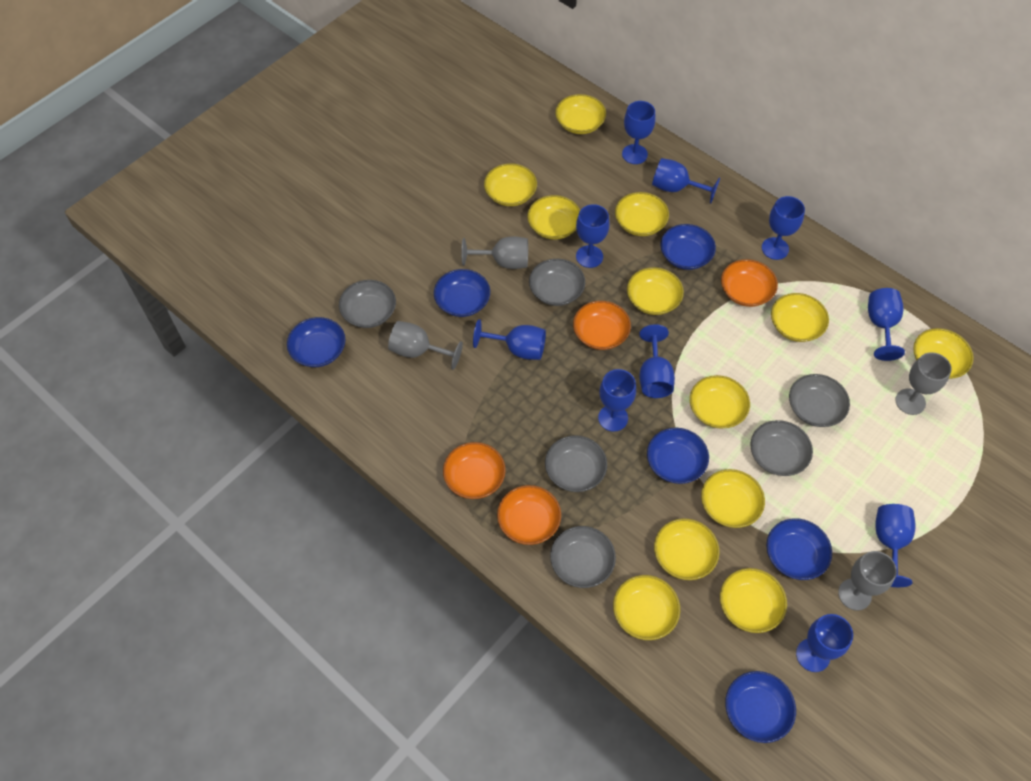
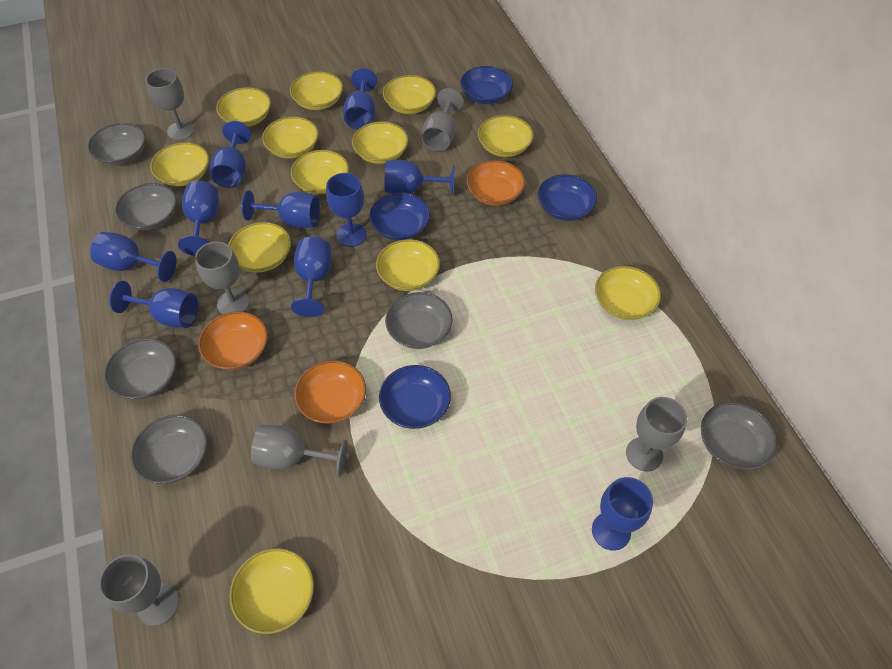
blue bowl: [287,317,345,367] [434,269,490,317] [647,428,709,484] [660,224,716,270] [725,671,796,743] [766,518,832,580] = 6 -> [369,193,430,241] [379,365,451,429] [460,66,513,104] [537,174,597,221] = 4
grey goblet: [388,321,463,370] [461,236,528,269] [838,551,897,611] [895,352,952,415] = 4 -> [98,554,179,626] [145,68,195,140] [195,242,250,314] [251,425,348,477] [421,88,463,151] [626,397,687,471] = 6
orange bowl: [443,442,506,499] [497,485,561,545] [573,301,631,350] [721,259,778,307] = 4 -> [198,311,268,370] [294,360,366,424] [466,160,525,206] = 3

